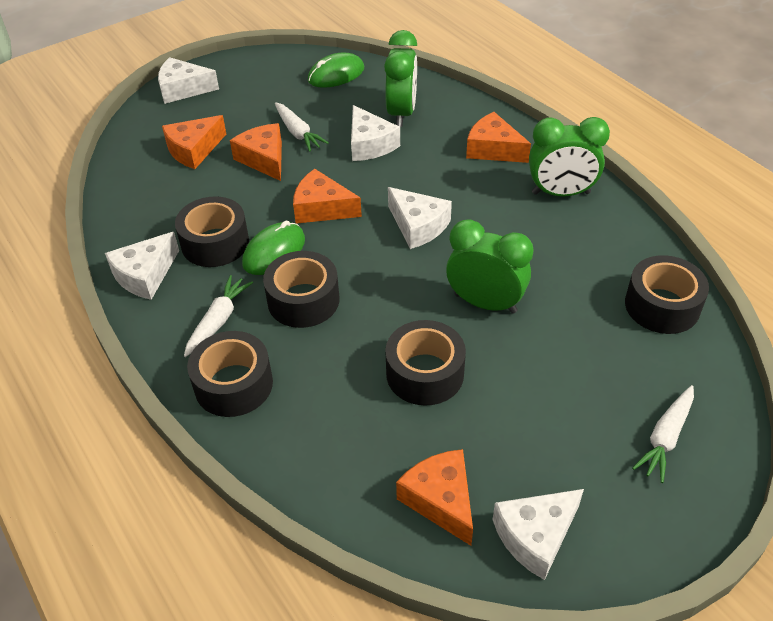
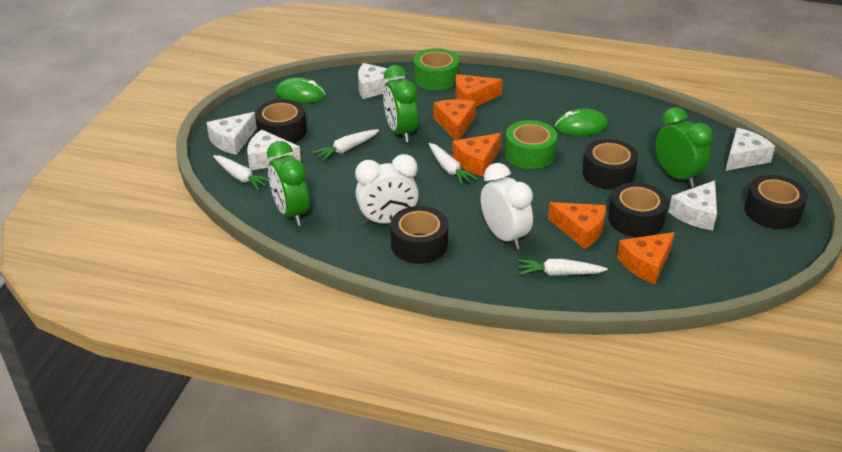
green tape: none = 0 -> [414,48,459,90] [505,120,557,169] = 2
white carrot: [184,275,253,357] [275,102,329,152] [632,385,694,483] = 3 -> [213,155,269,191] [312,129,379,161] [429,143,478,186] [518,259,608,276] = 4
white clock: none = 0 -> [355,154,419,225] [481,163,533,250] = 2

